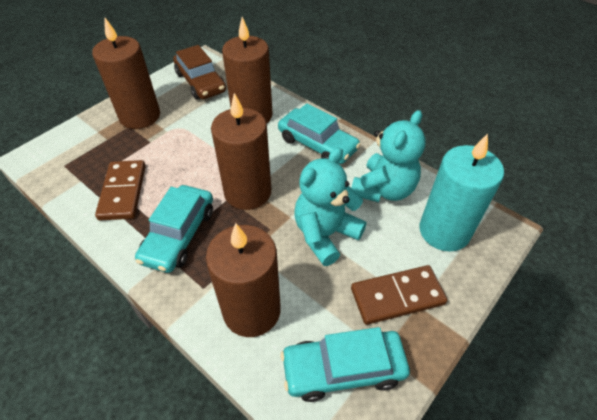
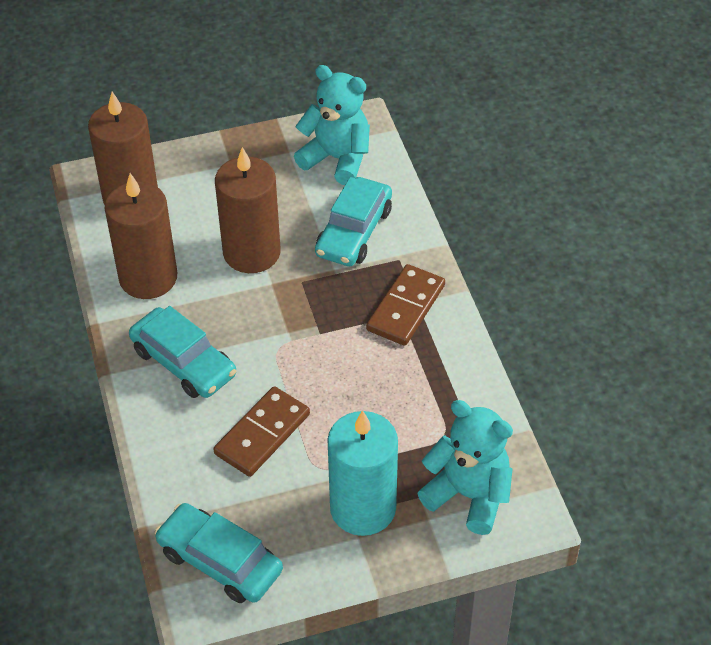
brown candle: [92,18,160,129] [206,223,281,337] [211,93,271,210] [222,17,272,124] = 4 -> [88,92,158,205] [105,173,177,299] [215,147,281,273] = 3
brown car: [173,45,226,100] = 1 -> none = 0

